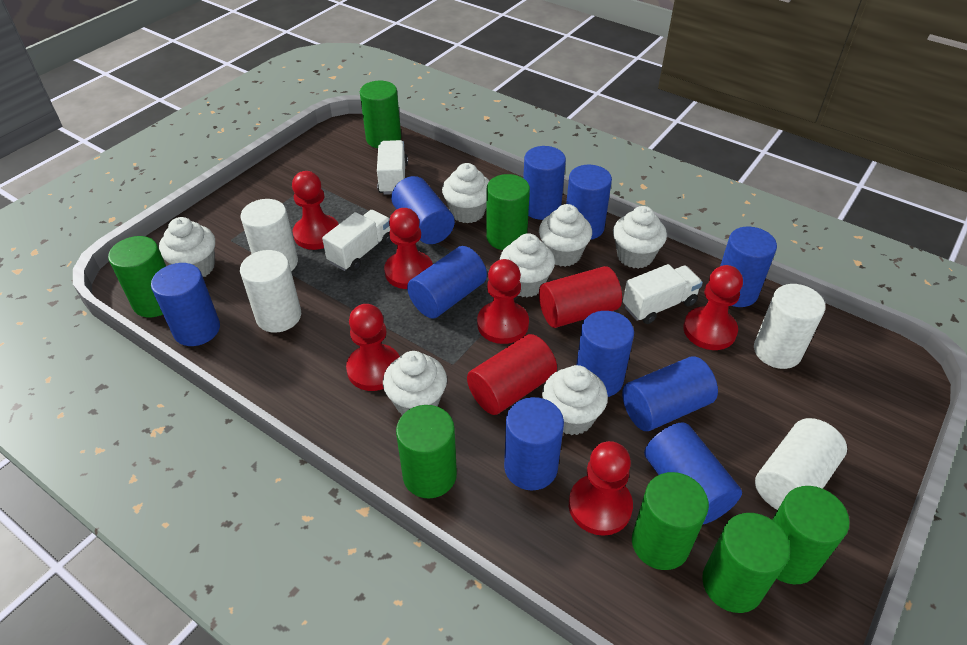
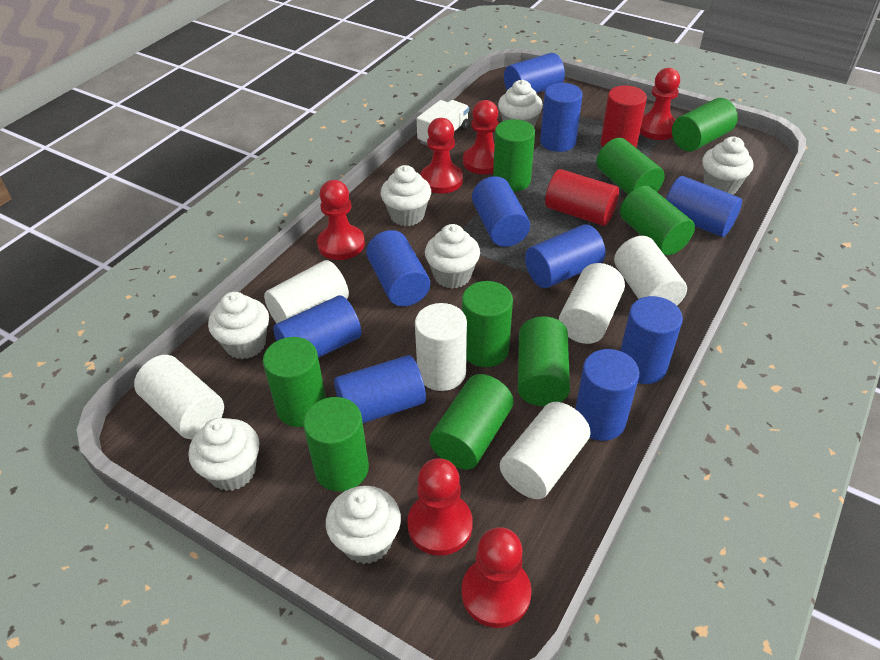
green cylinder: [108,236,166,317] [360,81,401,148] [396,405,457,499] [486,174,530,250] [632,472,709,570] [702,513,790,613] [772,486,850,585] = 7 -> [263,337,326,427] [303,397,369,492] [430,374,514,469] [462,281,513,367] [493,119,535,192] [518,316,570,406] [596,138,665,194] [620,186,695,255] [672,98,738,152] = 9
white cylinder: [240,250,301,332] [241,199,298,271] [754,284,825,369] [755,418,847,510] = 4 -> [134,355,224,439] [264,260,349,323] [415,303,467,391] [500,402,591,499] [559,263,625,344] [614,236,687,306] = 6
white truck: [322,210,391,271] [377,140,408,195] [623,264,703,324] = 3 -> [417,100,469,146] = 1

